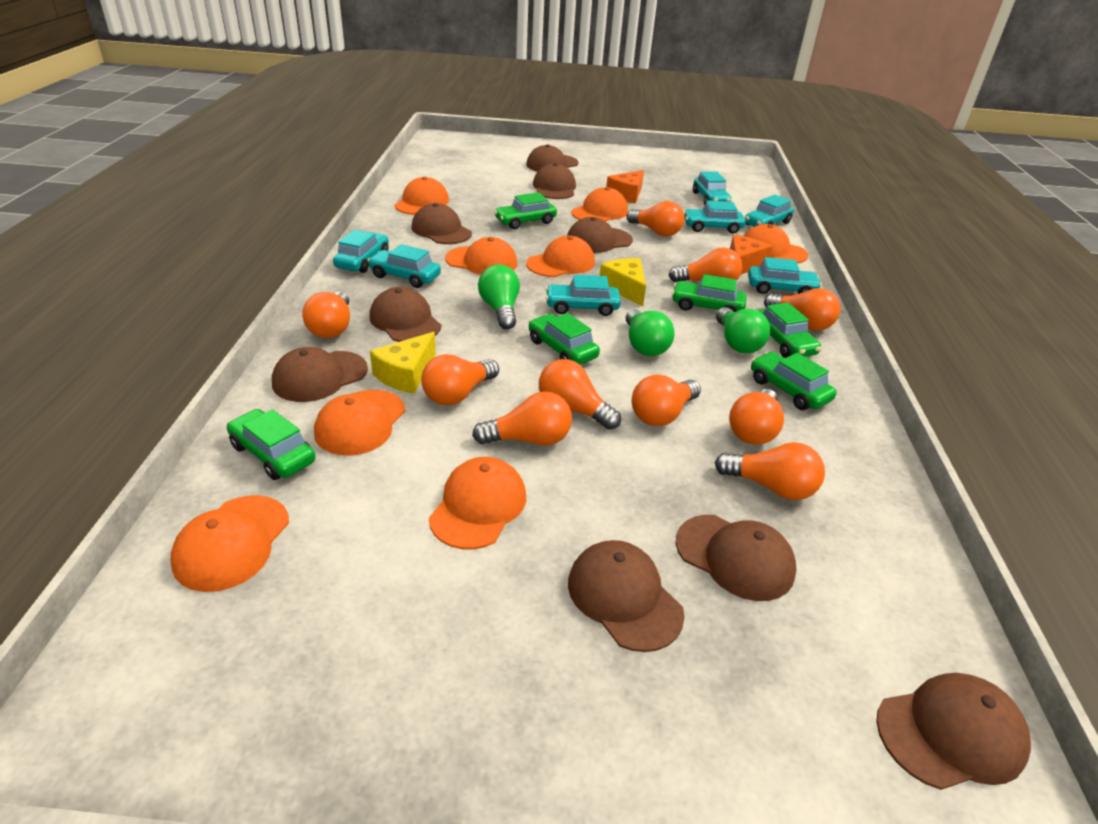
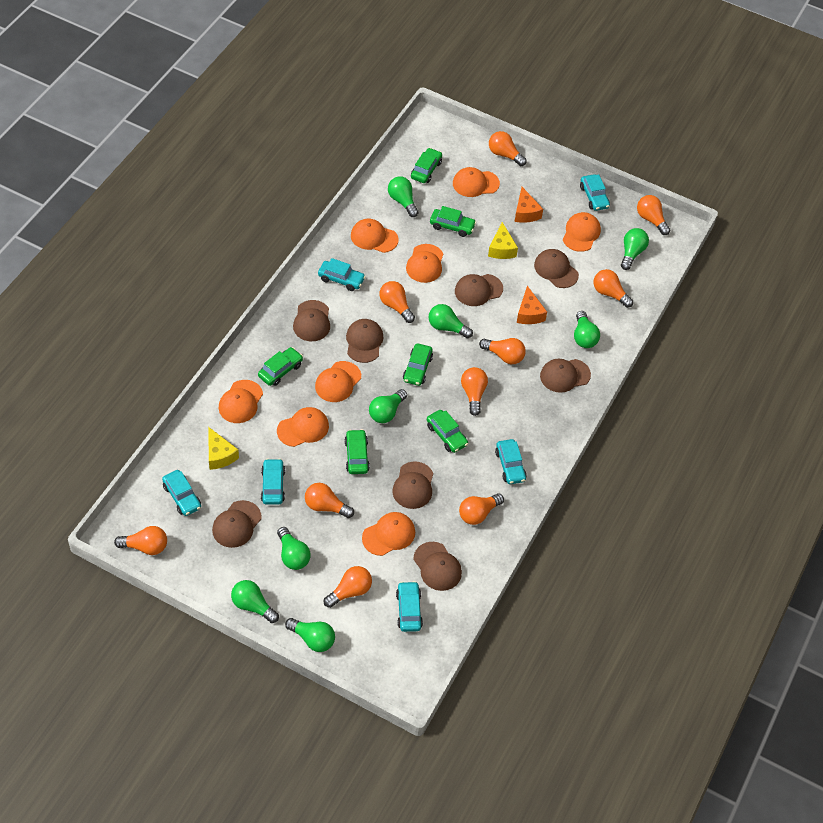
brown cap: [272,347,368,402] [370,287,441,342] [411,203,472,244] [526,144,578,172] [533,163,576,199] [567,217,633,253] [568,540,685,652] [676,515,796,601] [876,673,1031,790] = 9 -> [212,500,261,548] [293,300,330,341] [346,319,384,363] [392,462,433,509] [413,542,462,591] [455,274,503,306] [534,249,579,288] [540,359,591,393] = 8
green light bulb: [478,264,520,329] [626,309,674,356] [716,307,770,353] = 3 -> [231,580,279,623] [277,527,311,570] [285,618,335,652] [369,389,407,423] [388,176,419,217] [428,304,473,338] [574,311,600,348] [621,228,649,270] = 8
turquoise car: [333,230,389,273] [367,244,441,288] [545,275,621,316] [683,201,746,234] [693,171,731,205] [745,195,794,227] [748,257,822,294] = 7 -> [162,470,201,516] [261,459,285,505] [318,258,366,291] [396,581,423,632] [495,439,527,484] [580,174,610,211] = 6

